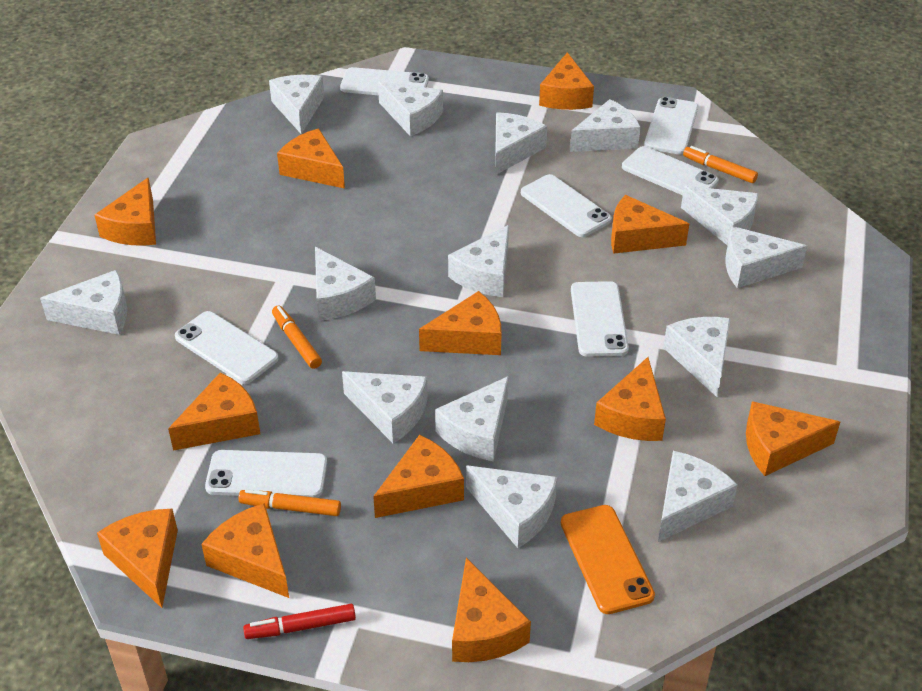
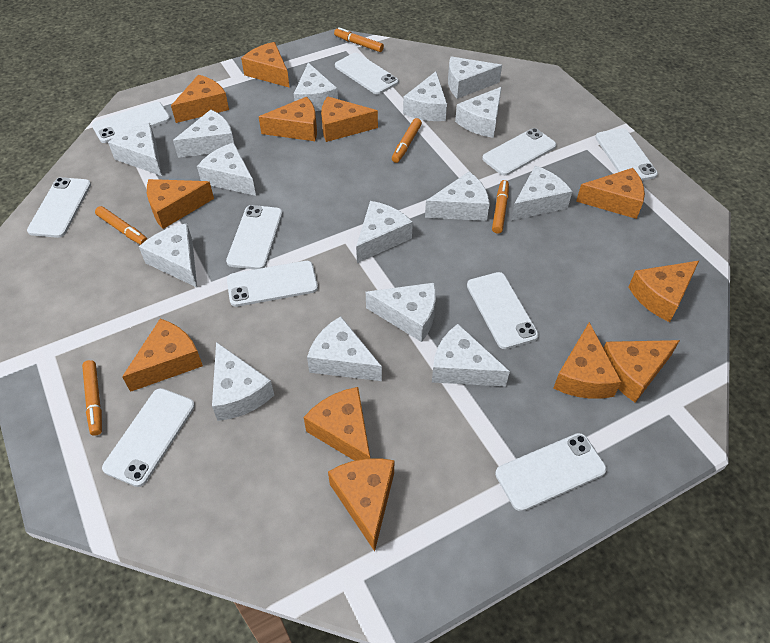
orange marker: [238,489,341,516] [272,306,322,369] [683,146,758,183] = 3 -> [82,360,102,436] [95,206,147,245] [334,27,384,52] [392,118,422,163] [492,180,509,234] = 5
orange phone: [561,505,655,614] = 1 -> none = 0
red marker: [243,604,356,639] = 1 -> none = 0
white cheese: [40,270,127,335] [269,75,324,134] [315,247,376,321] [342,371,428,443] [378,81,443,136] [435,376,509,461] [448,225,509,297] [466,466,557,548] [495,112,547,175] [570,99,640,152] [658,451,738,542] [663,317,730,397] [681,186,758,246] [725,226,807,288] = 14 -> [108,123,162,176] [139,223,197,287] [173,110,234,158] [197,143,256,196] [212,342,274,421] [294,63,338,111] [307,316,382,381] [356,201,413,263] [366,283,436,342] [403,71,447,121] [425,172,490,221] [432,324,510,386] [448,56,502,99] [455,87,502,138] [511,166,572,221] = 15
white phone: [175,311,279,384] [205,450,327,498] [340,67,429,95] [521,174,612,237] [571,281,629,357] [622,146,719,195] [644,97,698,155] = 7 -> [27,177,91,238] [92,102,170,143] [102,388,195,487] [226,205,283,270] [227,261,318,307] [335,53,399,94] [467,272,539,349] [482,128,557,176] [495,433,607,512] [595,128,658,181] = 10

